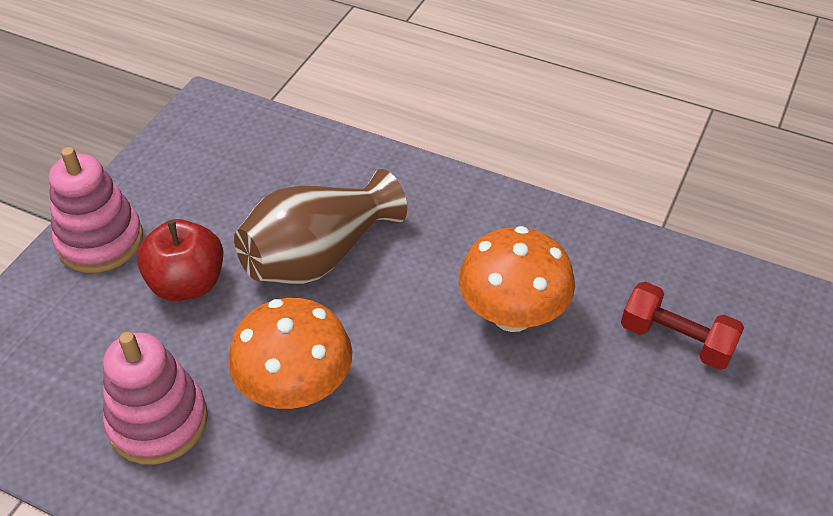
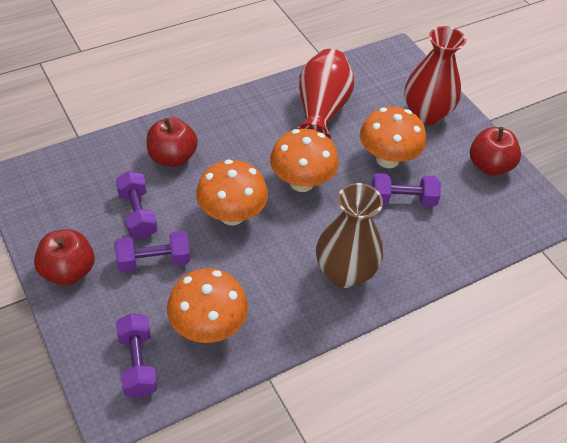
orange mushroom: [228,298,352,409] [459,226,575,332] = 2 -> [167,269,248,343] [196,159,268,225] [270,129,339,192] [360,107,426,168] = 4
pink stacking toy: [49,147,143,273] [103,332,208,465] = 2 -> none = 0
purple dumbbell: none = 0 -> [115,231,190,272] [116,171,158,239] [116,313,158,398] [371,173,441,207] = 4
red apple: [137,219,223,301] = 1 -> [34,229,95,286] [147,117,198,167] [470,127,521,176] = 3
red dumbbell: [621,282,744,370] = 1 -> none = 0
red vase: none = 0 -> [296,49,354,139] [404,26,466,125] = 2

